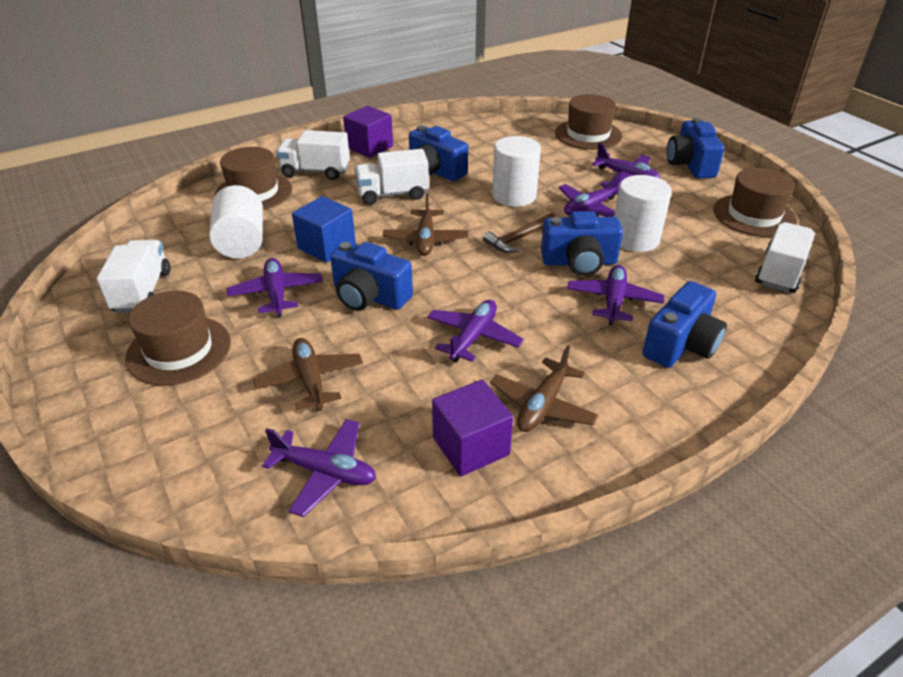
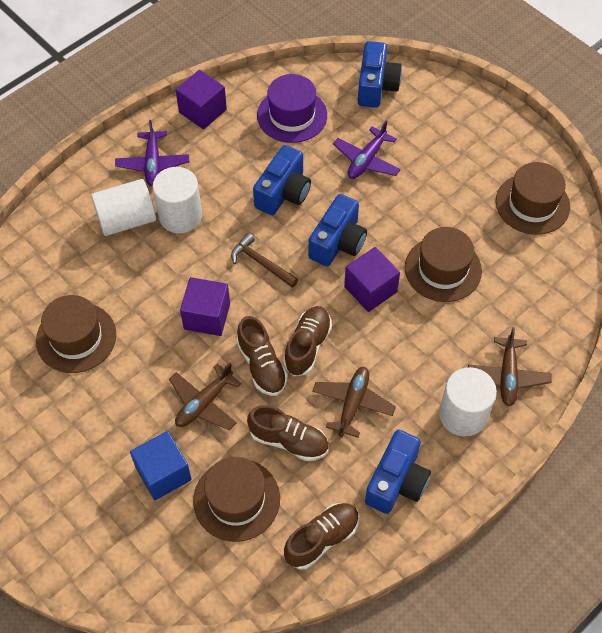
blue camera: [330,241,413,311] [409,125,468,181] [541,211,623,276] [643,281,727,368] [667,118,725,178] = 5 -> [253,145,311,215] [308,194,367,266] [358,41,402,108] [365,430,431,514] = 4
brown shoe: none = 0 -> [236,316,288,396] [247,405,329,461] [283,306,332,376] [284,503,359,570] = 4
purple cube: [343,106,393,158] [432,380,513,476] = 2 -> [176,70,227,129] [180,277,230,336] [344,247,400,312] = 3
purple hat: none = 0 -> [257,74,327,143] = 1
purple plane: [227,258,323,317] [262,419,376,517] [427,300,524,363] [559,172,621,217] [567,265,664,325] [592,143,660,186] = 6 -> [115,120,189,186] [333,120,401,179] = 2
white truck: [97,240,170,313] [276,130,350,180] [355,149,429,205] [755,222,815,293] = 4 -> none = 0

